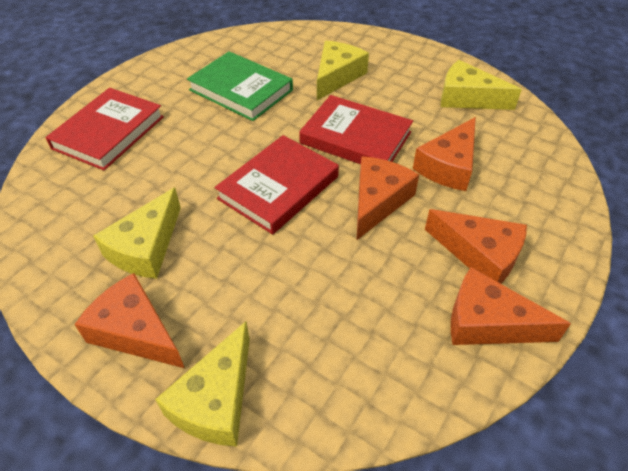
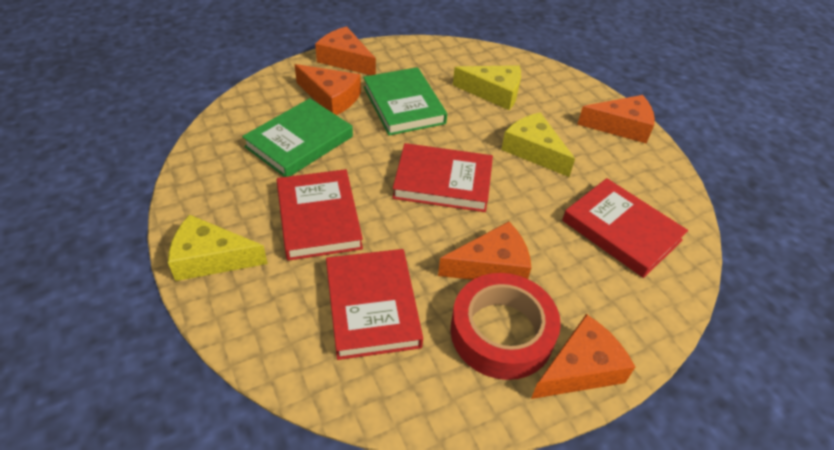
green book: [187,51,293,121] = 1 -> [242,98,353,177] [363,67,447,136] = 2
red book: [45,88,164,170] [215,135,339,235] [299,95,413,164] = 3 -> [277,169,363,261] [326,249,423,360] [392,143,493,212] [562,178,688,278] = 4
red tape: none = 0 -> [450,273,561,380] = 1
yellow cheese: [93,188,181,279] [155,321,250,447] [317,41,369,100] [441,60,522,110] = 4 -> [168,214,268,281] [453,65,521,110] [501,112,575,177] = 3

